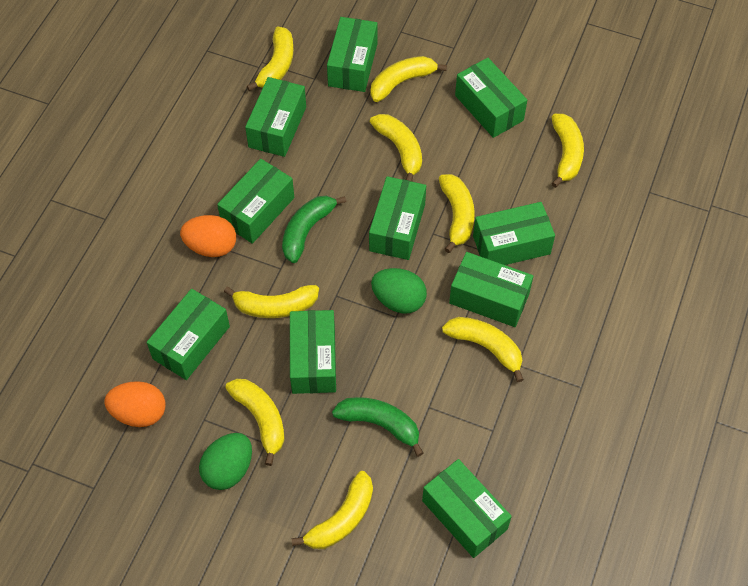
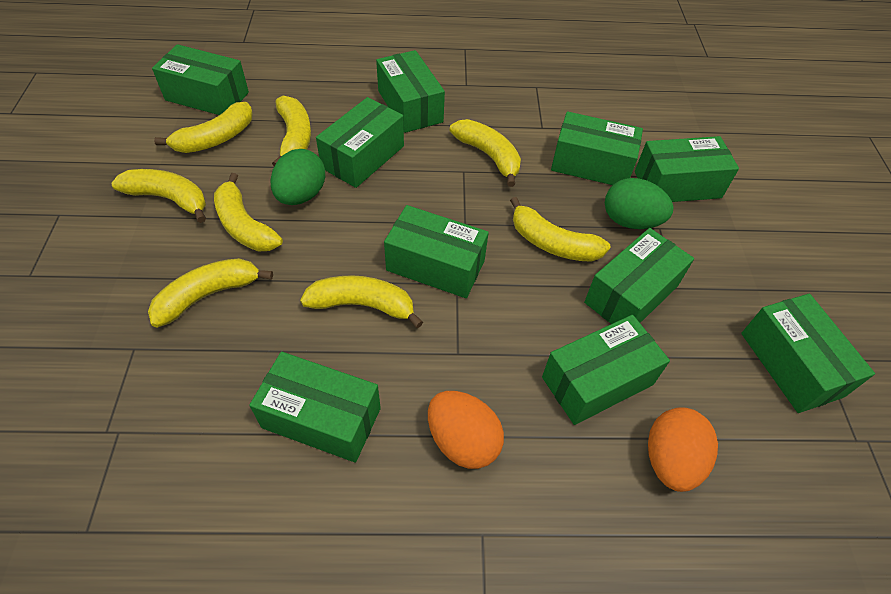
green banana: [282,196,346,263] [332,397,423,457] = 2 -> none = 0
yellow banana: [224,285,319,318] [225,379,285,466] [247,26,294,91] [292,471,373,549] [370,56,447,102] [370,114,422,182] [439,174,475,253] [442,317,524,382] [552,114,584,188] = 9 -> [111,169,206,223] [148,258,273,327] [154,102,253,153] [214,173,283,252] [272,95,311,166] [300,275,423,328] [450,119,521,187] [510,197,611,262] = 8

